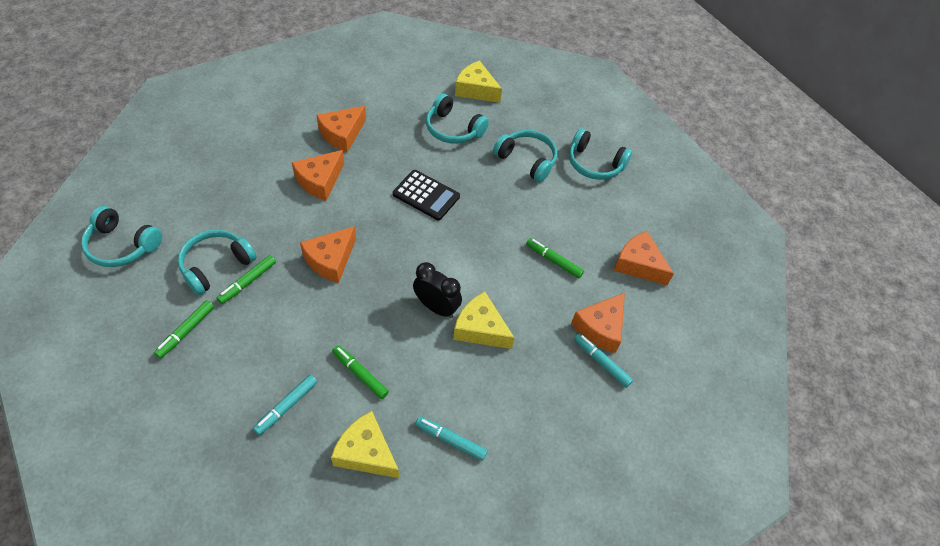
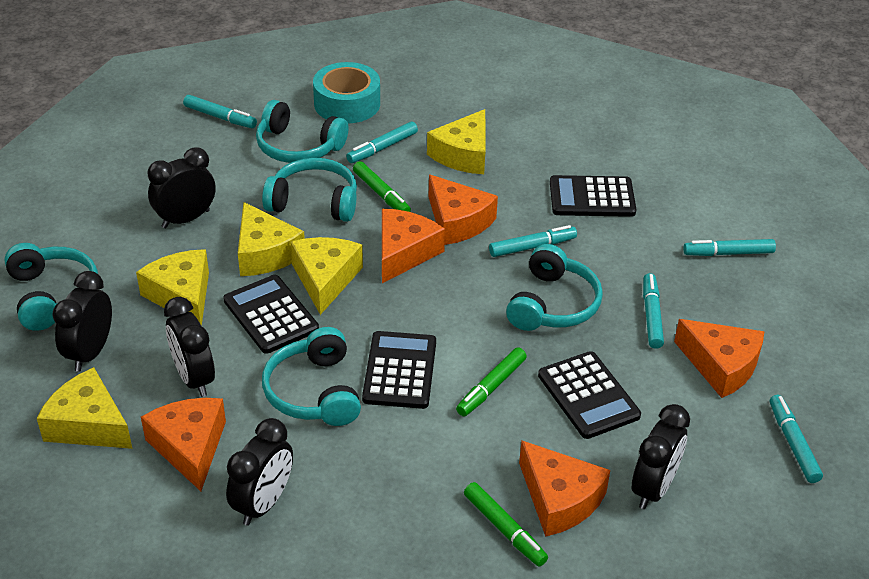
black calculator: [393,170,460,220] = 1 -> [223,275,319,354] [362,331,436,409] [538,351,641,439] [550,175,636,217] = 4
black clock: [413,262,462,318] = 1 -> [52,271,112,372] [148,147,216,228] [164,297,215,397] [226,418,293,526] [632,404,690,509] = 5
green marker: [154,300,214,359] [217,255,276,304] [332,345,389,399] [526,238,584,278] = 4 -> [353,161,411,212] [456,347,527,416] [464,482,548,567] = 3
turquoise marker: [253,375,317,435] [415,417,488,461] [574,333,633,388] = 3 -> [183,95,257,128] [346,121,418,163] [489,225,577,257] [643,273,664,349] [683,239,776,256] [770,395,823,483] = 6
turquoise tape: none = 0 -> [313,62,380,124] = 1
yellow cheese: [331,411,399,478] [453,292,515,349] [455,61,502,103] = 3 -> [37,367,133,449] [136,249,209,326] [238,202,305,276] [290,237,363,315] [427,109,485,174] = 5

